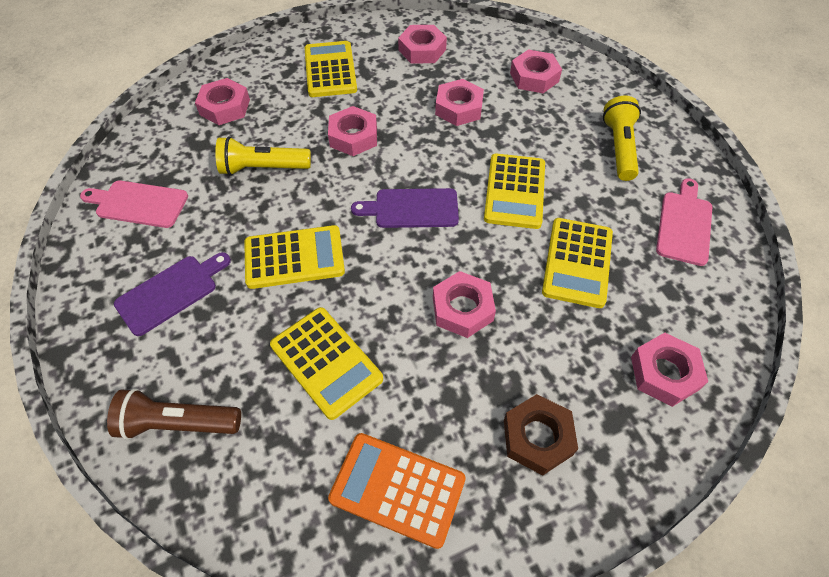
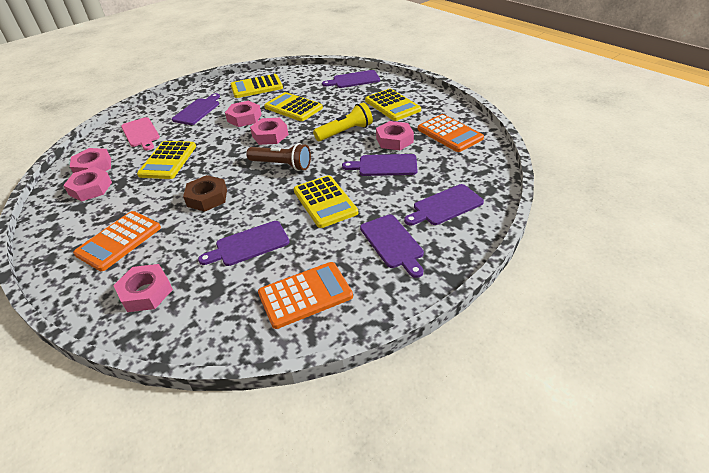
orange calculator: [328,433,466,549] = 1 -> [73,211,161,271] [258,262,353,329] [418,114,484,152] = 3
pink cutting board: [80,181,188,228] [656,178,712,266] = 2 -> [121,117,160,150] = 1
pink nut: [195,78,250,125] [328,106,377,156] [398,25,447,64] [433,271,496,338] [435,79,484,126] [510,49,562,93] [631,333,708,407] = 7 -> [63,167,112,202] [70,148,111,173] [113,264,173,312] [225,101,262,127] [250,118,289,145] [376,121,414,150] = 6
purple cutting board: [114,252,231,336] [351,188,459,228] = 2 -> [172,93,220,125] [198,221,289,266] [322,70,380,88] [342,154,417,176] [360,215,424,278] [404,184,484,225] = 6
yellow flashlight: [215,136,311,175] [603,96,641,181] = 2 -> [313,102,373,141] = 1

